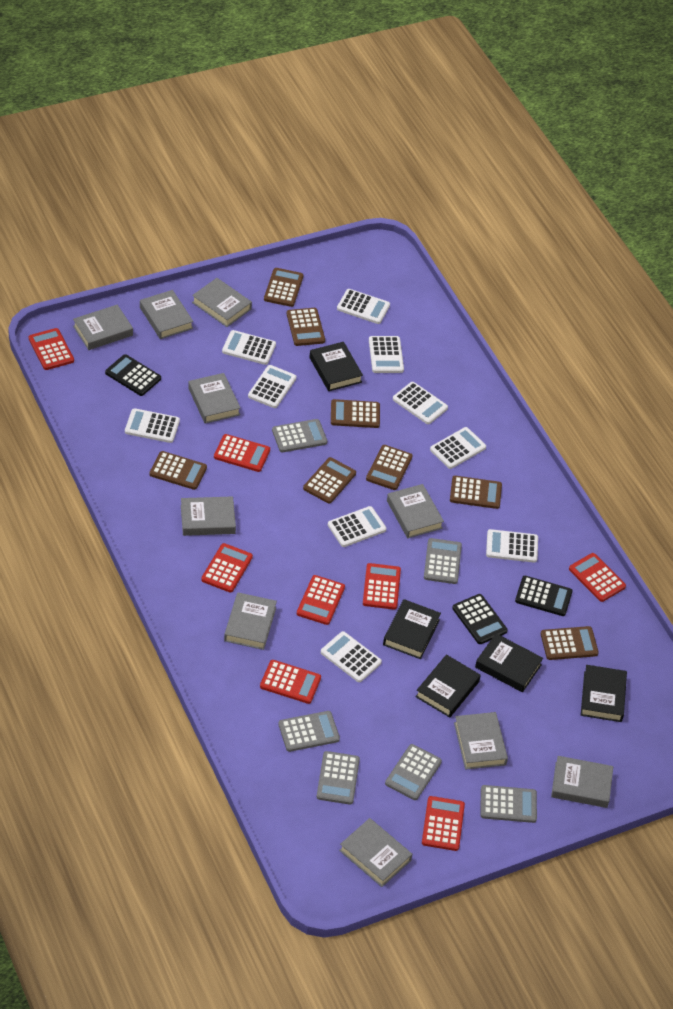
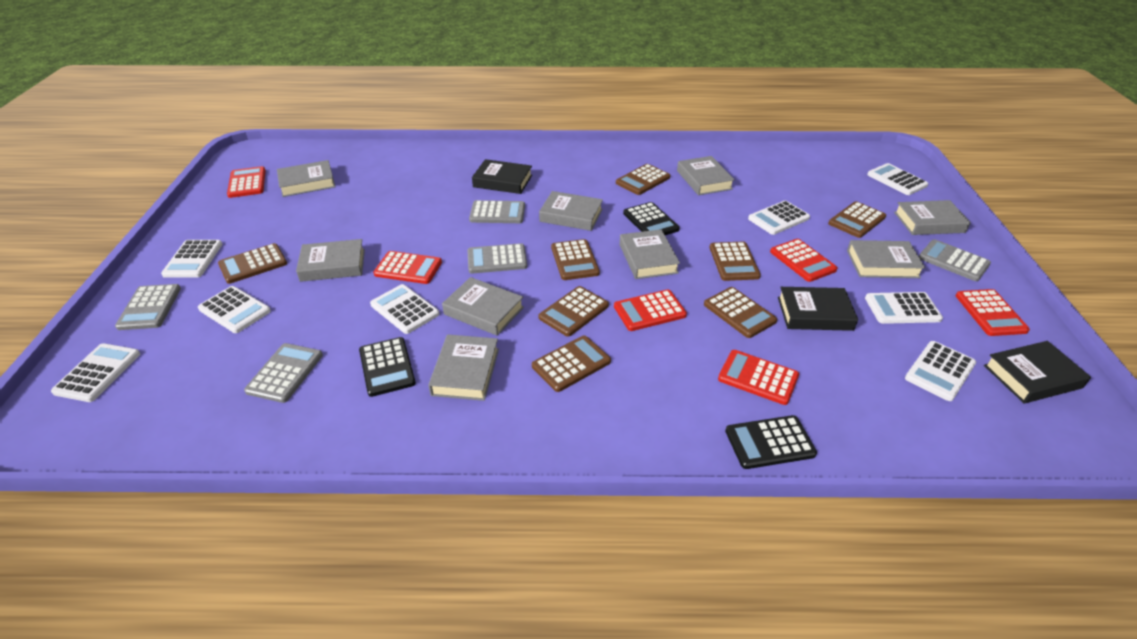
black book: [309,342,363,391] [383,599,441,659] [415,654,481,718] [475,633,543,692] [581,665,627,722] = 5 -> [472,159,532,194] [778,287,858,331] [984,341,1091,403] = 3
grey book: [73,305,133,350] [140,290,193,339] [181,496,236,536] [188,373,240,424] [192,278,252,327] [224,592,277,650] [339,818,412,887] [387,484,444,538] [454,712,508,770] [551,756,613,808] = 10 -> [277,160,335,197] [296,239,365,282] [428,334,499,401] [442,277,524,336] [539,191,603,231] [620,229,680,279] [677,156,735,195] [847,240,925,278] [894,200,971,235] = 9
grey calculator: [272,419,327,452] [278,711,340,752] [316,751,360,804] [385,744,442,800] [424,538,462,584] [480,785,537,823] = 6 -> [115,284,181,330] [244,343,323,403] [467,243,527,274] [469,200,525,223] [919,239,991,281] = 5
red calculator: [29,328,74,370] [201,543,253,593] [214,434,270,472] [260,660,321,704] [297,575,345,625] [363,563,401,610] [422,796,465,851] [569,553,626,602] = 8 -> [227,166,266,198] [373,251,442,284] [614,289,687,331] [718,350,799,405] [770,239,838,282] [956,289,1030,336] = 6
white calculator: [125,408,180,443] [222,330,276,365] [248,365,296,408] [321,631,382,682] [328,506,386,547] [337,289,390,324] [369,336,404,373] [393,382,448,424] [430,427,486,469] [486,529,538,563] = 10 -> [51,343,140,402] [161,240,223,278] [198,286,271,333] [370,284,439,334] [748,201,810,235] [865,292,943,324] [867,163,928,195] [905,341,976,401] = 8

